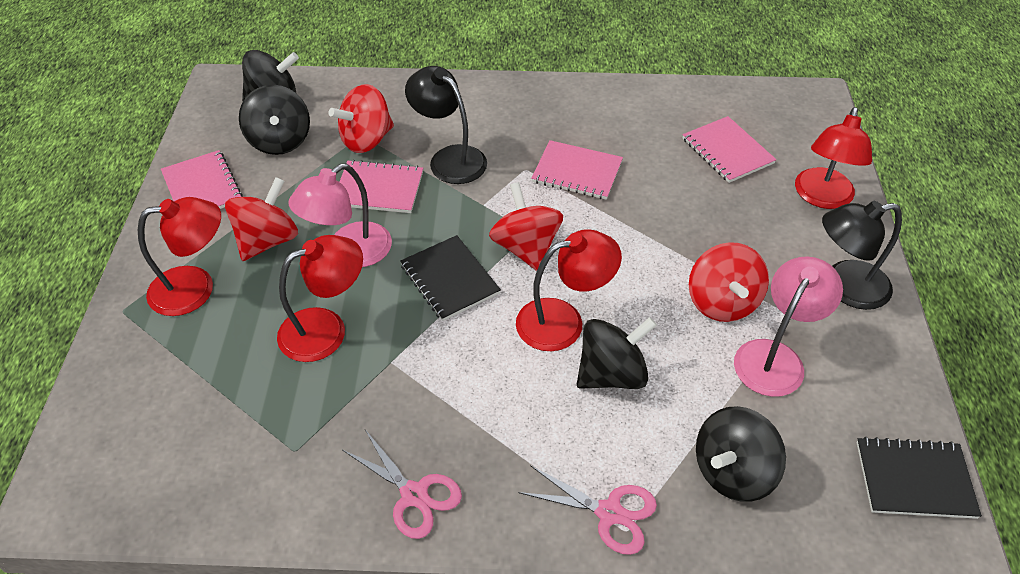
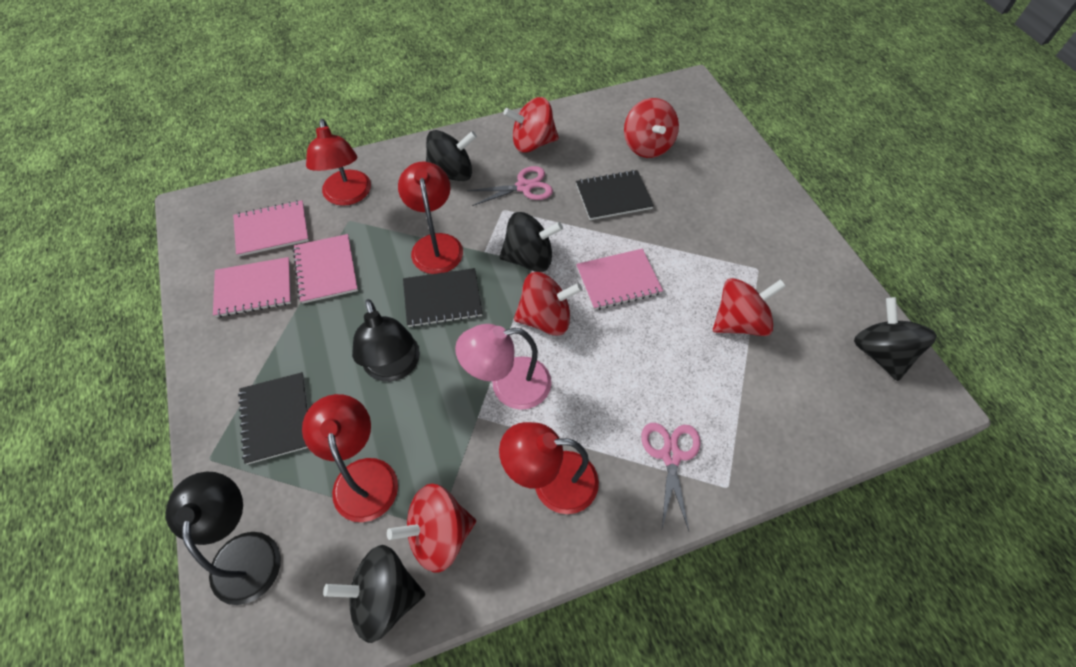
black notebook: [400,235,501,321] [856,437,982,519] = 2 -> [238,372,308,465] [403,268,482,327] [576,170,654,220] = 3
pink lamp: [288,164,392,267] [734,256,843,397] = 2 -> [455,324,552,410] = 1
red spinning top: [225,177,298,261] [329,84,394,153] [489,182,563,271] [689,242,769,322] = 4 -> [387,484,476,573] [503,97,559,153] [514,272,583,336] [624,98,679,158] [713,278,786,336] = 5

